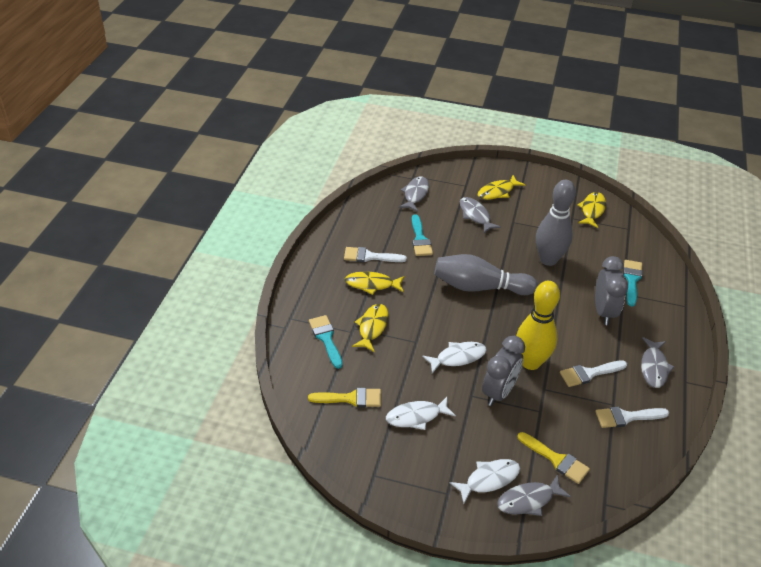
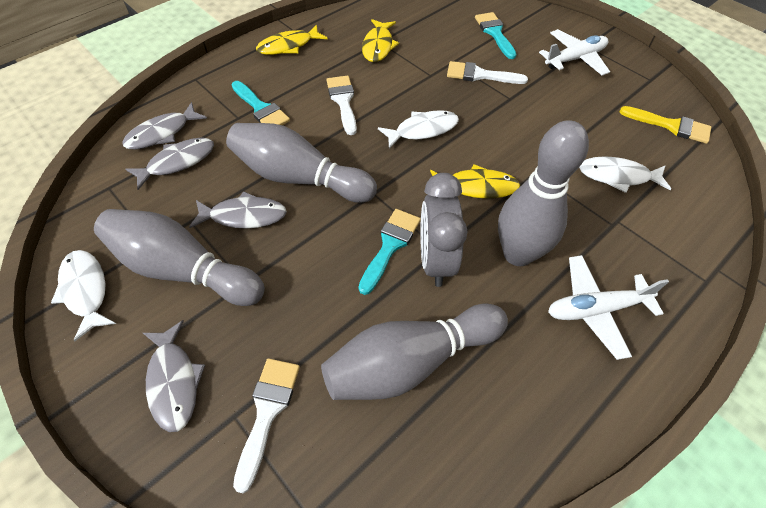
grey bowling pin: [434,254,538,295] [536,180,576,266] = 2 -> [94,209,265,306] [226,123,377,203] [321,304,508,400] [498,120,589,266] = 4
grey clock: [482,336,525,406] [595,256,628,325] = 2 -> [420,173,468,287] = 1
white plane: none = 0 -> [539,29,610,76] [548,255,669,360] = 2
yellow bowling pin: [516,281,560,370] = 1 -> none = 0
yellow brush: [308,388,381,407] [518,432,590,484] = 2 -> [619,106,711,144] = 1
yellow fish: [345,271,405,295] [352,304,388,352] [478,175,525,200] [577,192,606,228] = 4 -> [256,25,328,55] [362,19,399,62] [430,164,520,199] = 3

